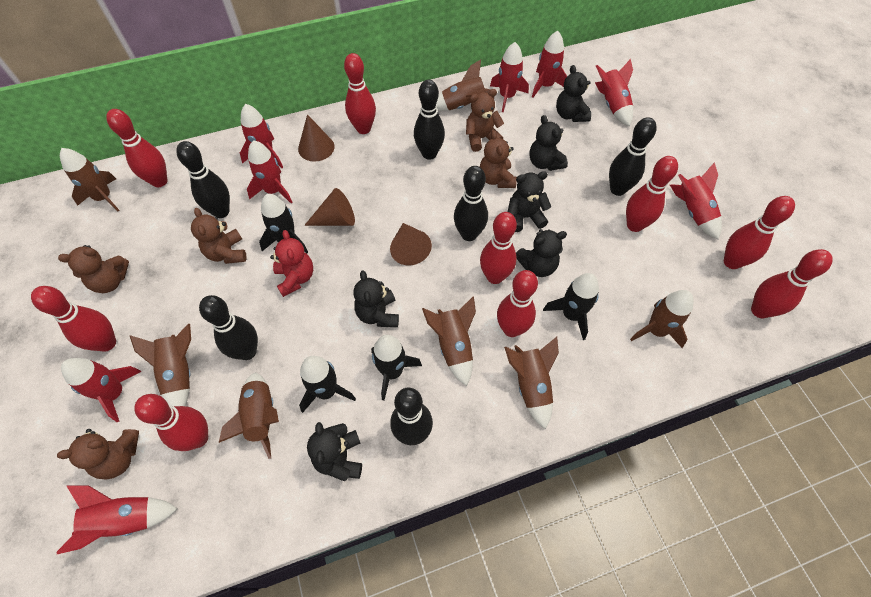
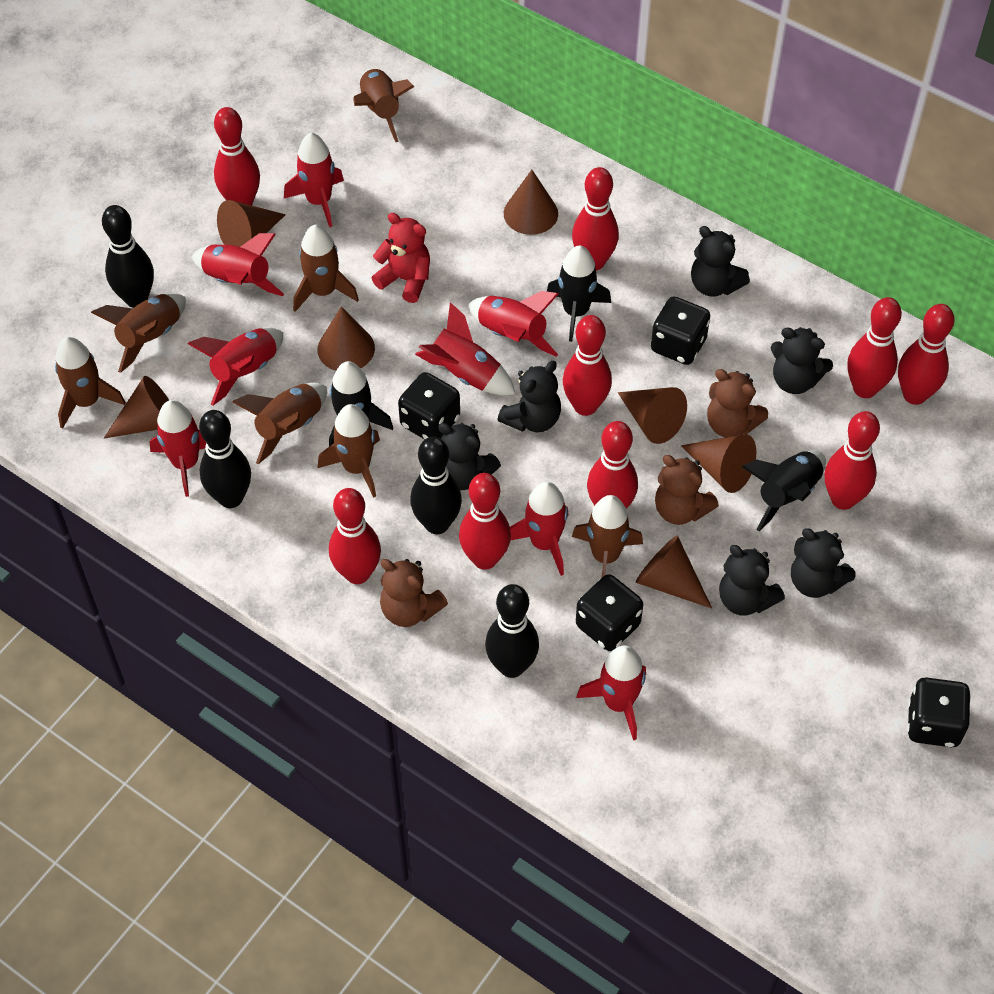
black bowling pin: [176,141,230,218] [199,295,258,360] [390,387,433,445] [414,80,445,160] [454,166,488,241] [609,117,657,196] = 6 -> [102,205,154,308] [199,410,251,508] [410,437,462,534] [485,584,539,678] = 4
black dice: none = 0 -> [398,372,460,440] [576,574,643,651] [651,296,710,365] [907,677,971,747] = 4
black rocket: [259,194,308,253] [299,356,356,413] [371,335,422,401] [543,273,599,340] = 4 -> [329,361,393,446] [547,245,611,342] [742,451,826,531] = 3
brown cone: [298,114,334,162] [304,188,355,226] [390,223,432,265] = 3 -> [104,376,169,438] [217,200,286,247] [317,306,375,371] [504,170,558,235] [618,387,687,444] [636,536,712,608] [681,434,756,493] = 7
brown teddy bear: [57,429,139,480] [58,245,129,293] [191,208,247,264] [466,89,504,152] [480,130,517,188] = 5 -> [380,559,448,627] [655,455,719,525] [707,369,768,437] = 3

